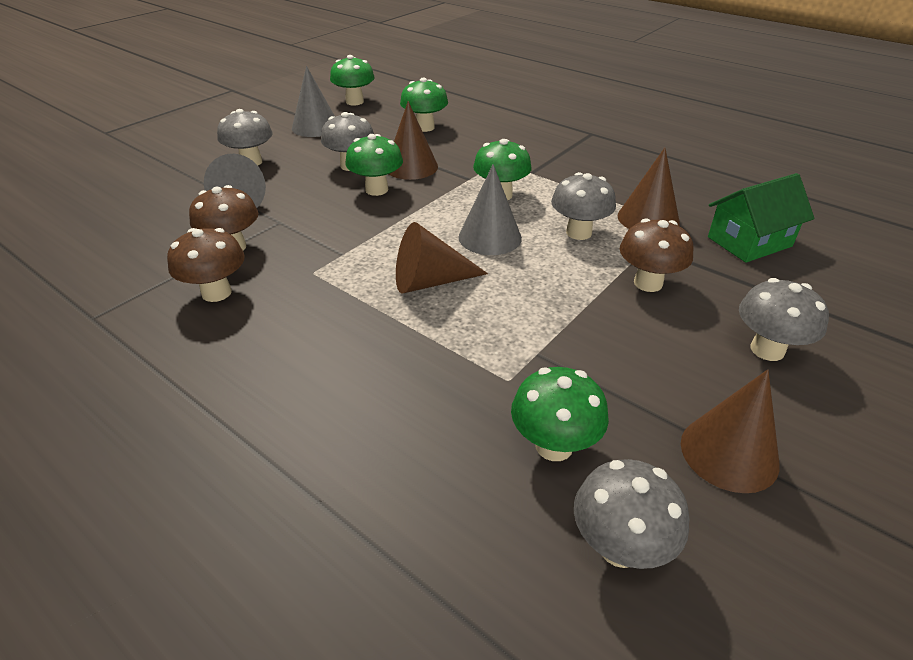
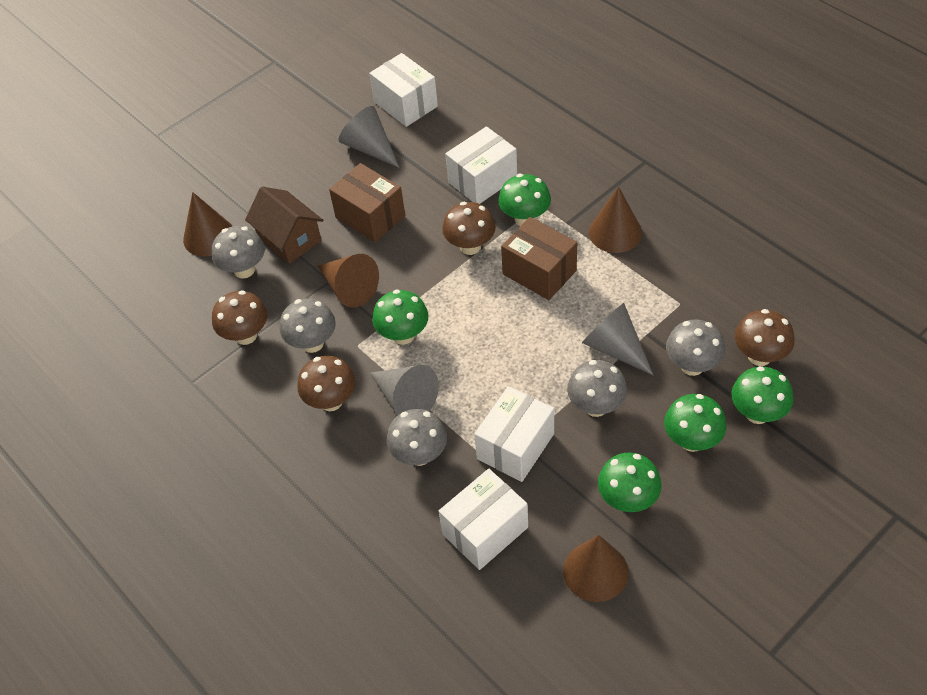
brown box: none = 0 -> [329,163,405,242] [501,217,577,300] = 2
brown house: none = 0 -> [245,187,323,264] = 1
brown mushroom: [167,228,245,302] [189,185,258,250] [620,218,693,292] = 3 -> [212,290,267,345] [297,356,356,411] [442,202,496,255] [735,309,794,366] = 4
green house: [708,173,814,263] = 1 -> none = 0
white box: none = 0 -> [370,53,438,127] [439,469,528,570] [445,126,517,204] [474,386,554,482] = 4

